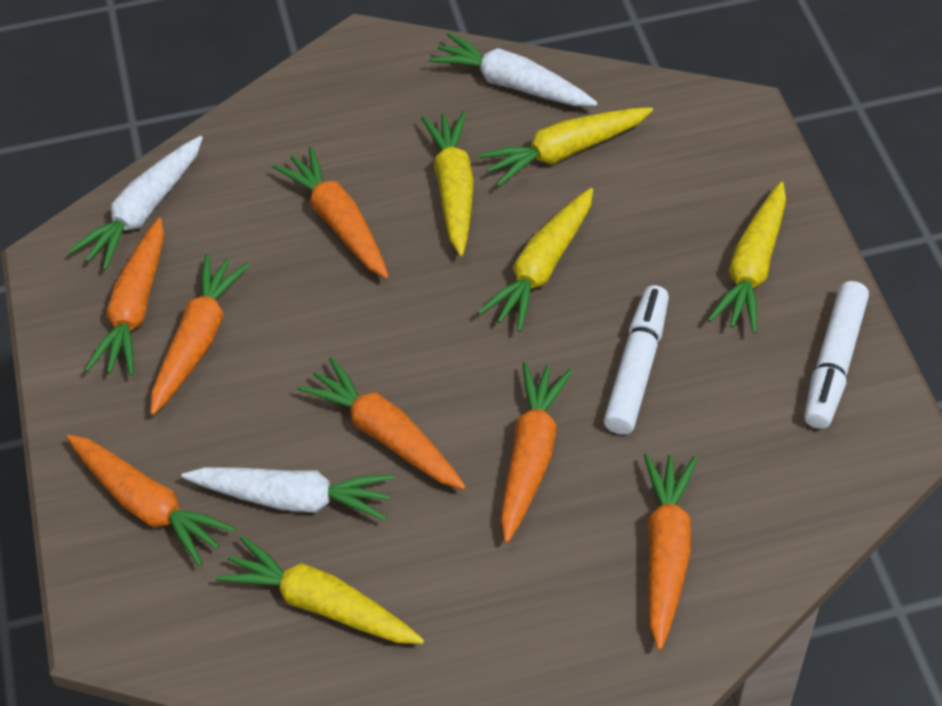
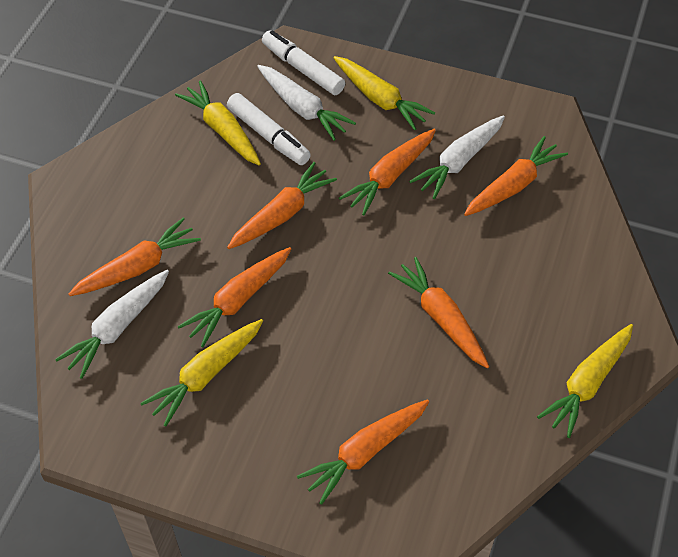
yellow carrot: [215,536,424,644] [421,111,474,256] [478,107,653,187] [478,188,593,332] [708,182,786,333] = 5 -> [140,319,263,426] [175,80,261,165] [333,56,435,130] [537,324,633,438] = 4

